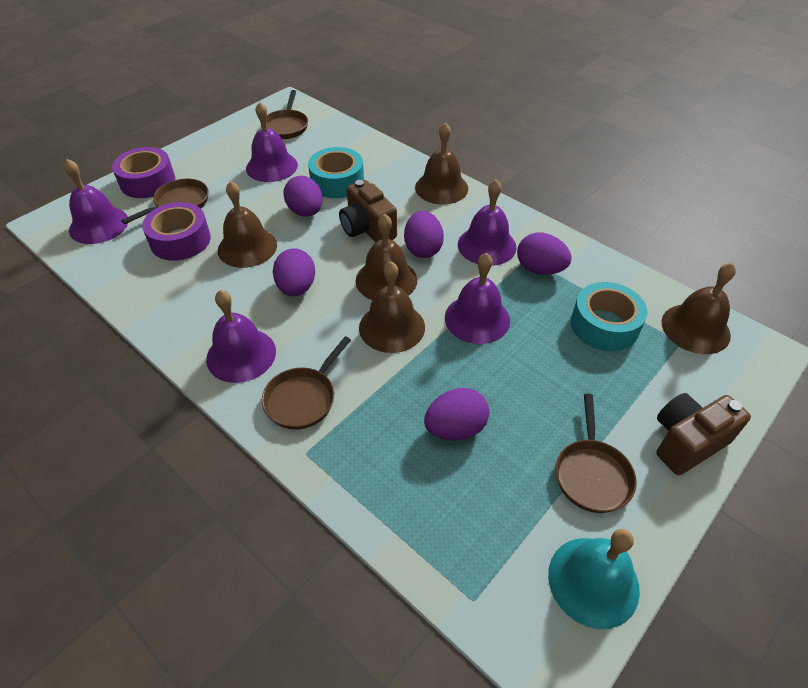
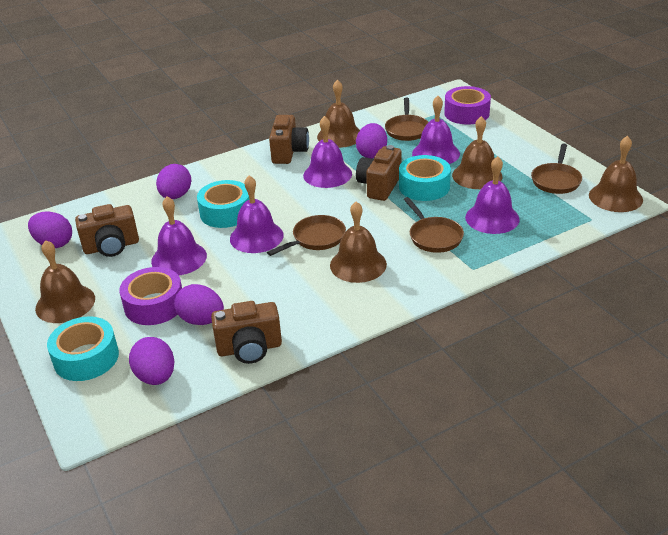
brown camera: [339,180,397,243] [656,393,751,475] = 2 -> [75,204,139,257] [211,301,282,364] [269,115,309,164] [356,145,402,201] = 4
turquoise bell: [548,529,640,629] = 1 -> none = 0
turquoise tape: [308,147,364,198] [571,282,647,351] = 2 -> [47,316,119,381] [197,180,249,228] [399,155,451,201] = 3

